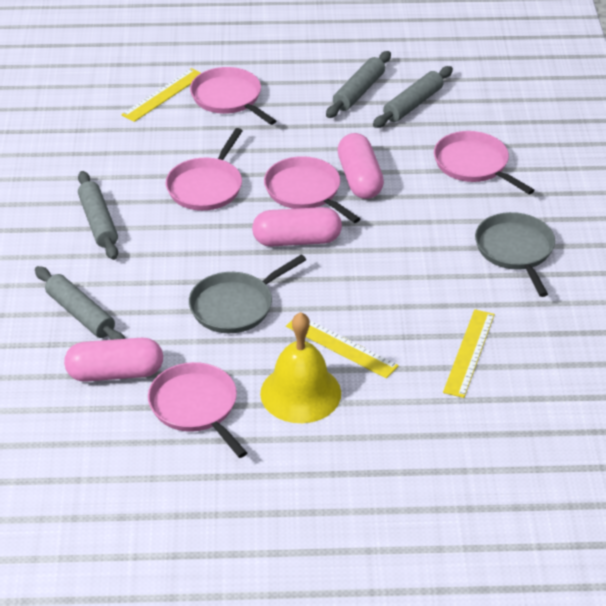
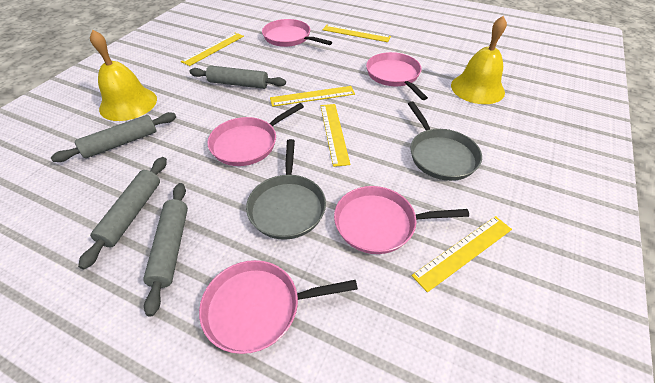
pink capsule: [64,338,163,382] [252,207,342,247] [338,133,384,199] = 3 -> none = 0
yellow bell: [260,312,341,423] = 1 -> [90,30,157,121] [451,16,507,104] = 2
yellow ruler: [121,68,200,122] [286,320,399,379] [443,309,495,398] = 3 -> [181,32,244,66] [270,86,355,107] [320,104,350,167] [322,25,391,42] [412,216,512,292] = 5

